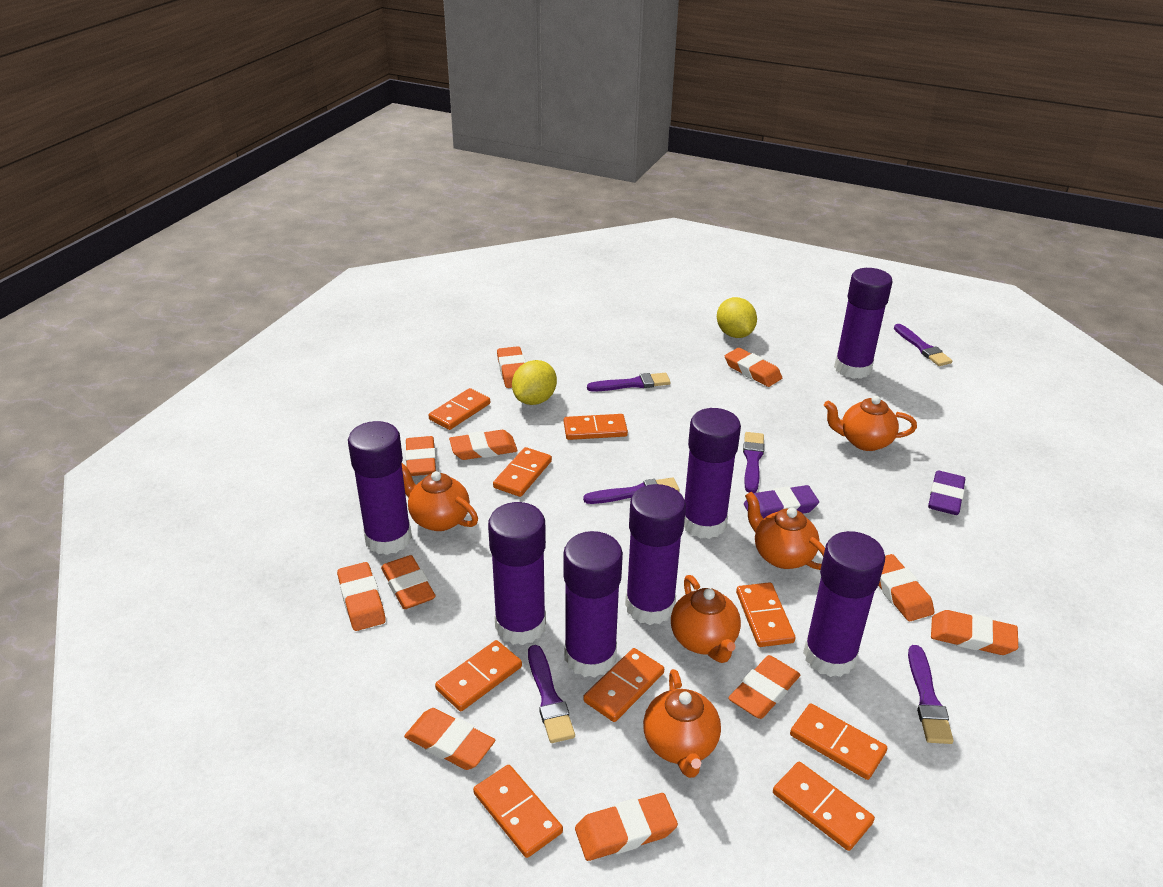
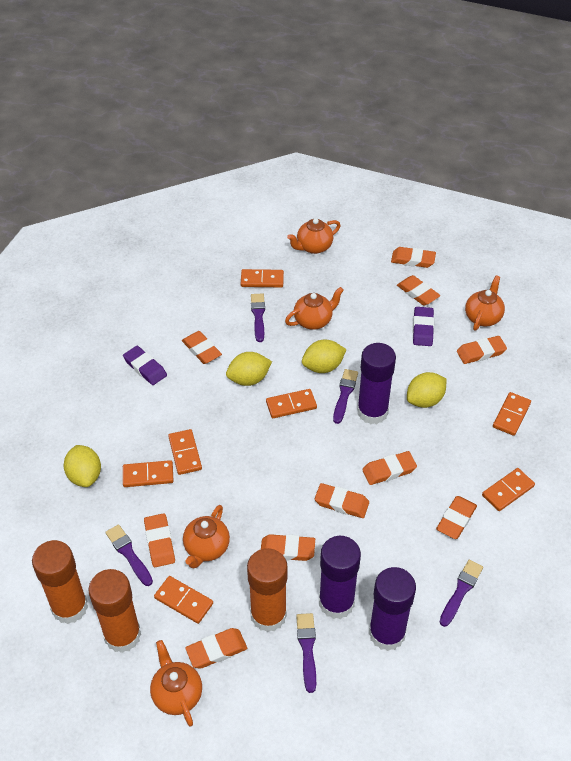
orange domino: [428,388,490,430] [435,640,522,711] [473,765,563,858] [493,447,552,497] [564,414,628,440] [583,648,664,722] [736,582,796,647] [773,762,875,851] [790,703,887,780] = 9 -> [123,460,173,487] [154,576,213,624] [168,429,202,475] [241,269,284,287] [266,389,317,418] [482,468,535,511] [493,392,531,436] = 7
orange eraser: [337,562,386,631] [381,555,436,609] [404,708,496,770] [405,436,436,476] [449,430,518,460] [497,346,526,388] [575,793,678,861] [725,348,782,387] [728,655,800,719] [878,554,934,621] [931,610,1018,655] = 11 -> [144,513,175,567] [182,331,222,364] [185,628,247,669] [261,534,315,561] [315,483,369,518] [362,451,417,485] [391,247,436,268] [397,275,440,306] [436,496,477,539] [457,336,507,364] = 10
orange glue stick: none = 0 -> [32,540,88,624] [88,569,141,653] [247,548,288,632] = 3
purple brush: [528,645,575,743] [583,478,679,504] [587,373,671,392] [743,432,764,493] [894,324,953,366] [908,645,954,744] = 6 -> [106,524,153,586] [251,294,265,342] [296,613,316,693] [333,369,358,424] [440,560,483,627] = 5
purple glue stick: [348,421,412,555] [488,502,546,645] [563,531,623,678] [625,484,686,625] [684,408,741,539] [803,531,885,677] [834,268,892,379] = 7 -> [319,536,361,619] [357,343,396,424] [369,567,416,651] = 3
yellow lemon: [512,360,557,405] [717,297,757,338] = 2 -> [64,445,101,487] [226,352,272,386] [302,340,347,373] [407,372,447,408] = 4

